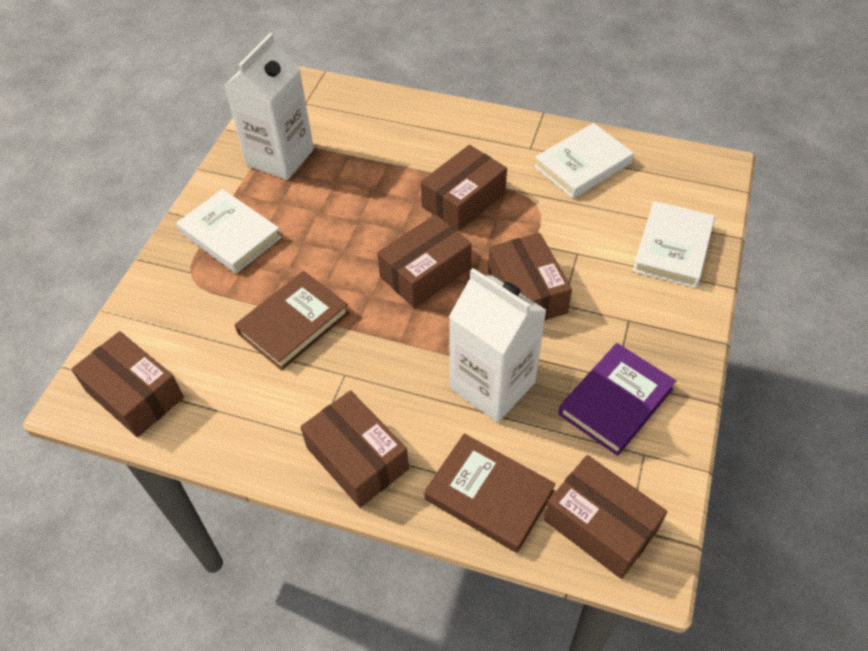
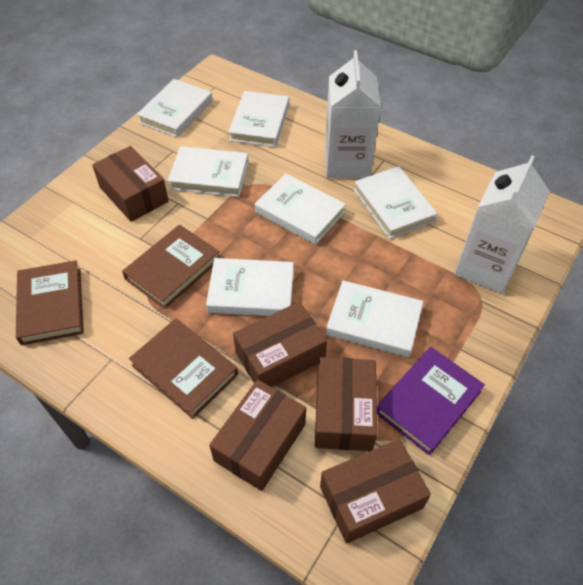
brown book: [235,271,349,370] [424,434,556,553] = 2 -> [16,260,84,345] [122,225,220,309] [129,318,238,419] = 3
brown box: [71,331,184,437] [300,390,409,508] [377,214,472,308] [421,145,507,231] [488,233,572,320] [544,455,667,579] = 6 -> [92,146,169,222] [209,380,306,491] [233,302,327,387] [315,357,377,451] [320,439,431,543] = 5
white book: [176,189,281,273] [534,123,634,199] [633,201,715,288] = 3 -> [137,79,213,138] [167,146,249,197] [206,258,294,316] [228,91,289,147] [255,174,346,245] [326,280,423,357] [353,166,437,239] = 7

